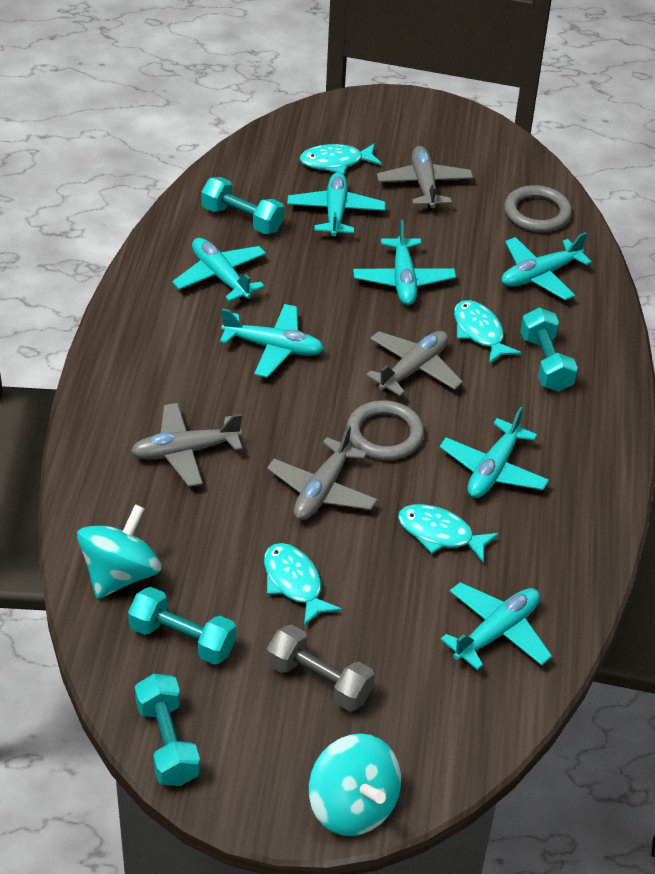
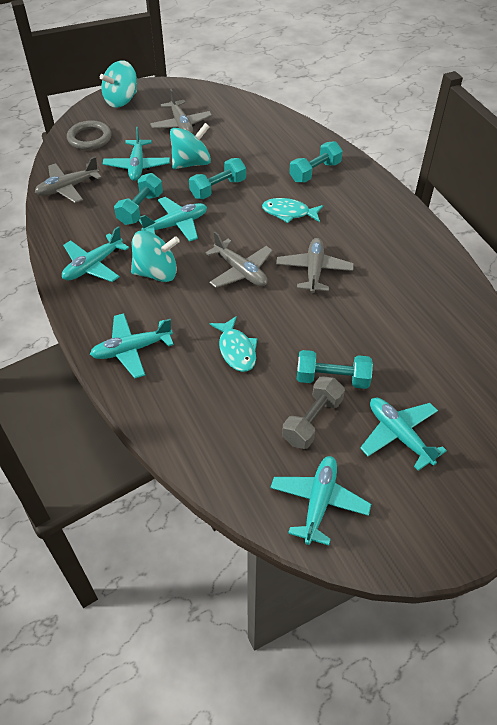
grey ring: [346,400,424,460] [504,185,572,232] = 2 -> [67,120,112,150] = 1
turquoise fish: [264,543,342,626] [300,143,382,174] [398,504,499,563] [454,300,521,364] = 4 -> [210,316,257,372] [262,198,323,223] = 2
turquoise plane: [172,238,266,302] [220,304,324,377] [287,172,385,238] [353,220,456,305] [440,407,549,498] [441,582,552,670] [502,232,592,300] = 7 -> [62,226,129,282] [90,313,174,378] [103,127,170,181] [139,197,207,242] [271,456,371,545] [360,397,447,471] = 6
turquoise spinning top: [77,504,162,599] [309,733,401,836] = 2 -> [100,61,137,108] [131,230,180,282] [170,123,211,169] = 3

